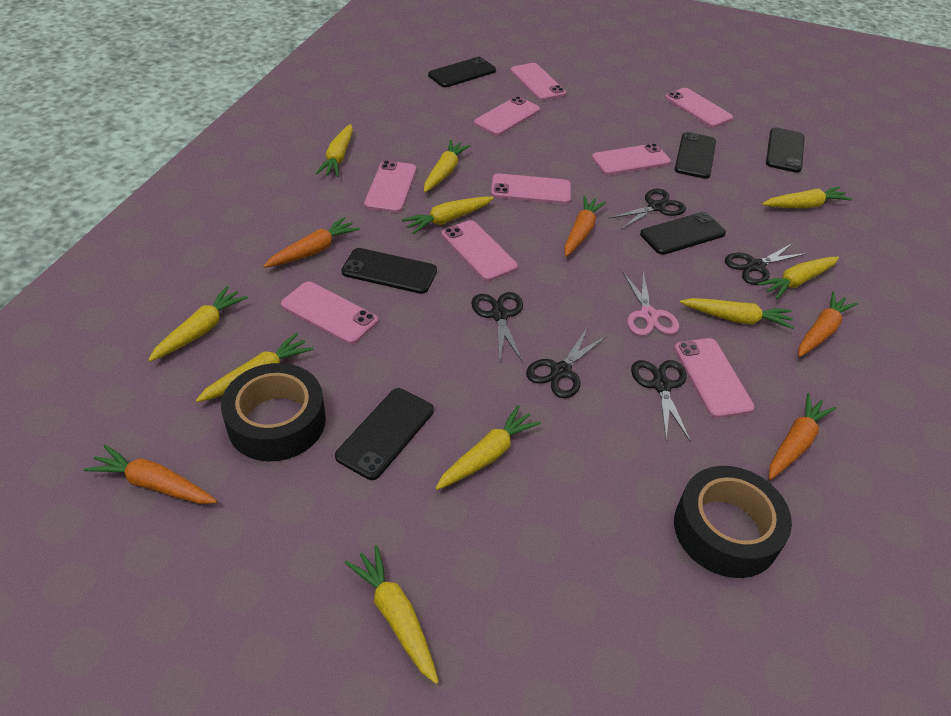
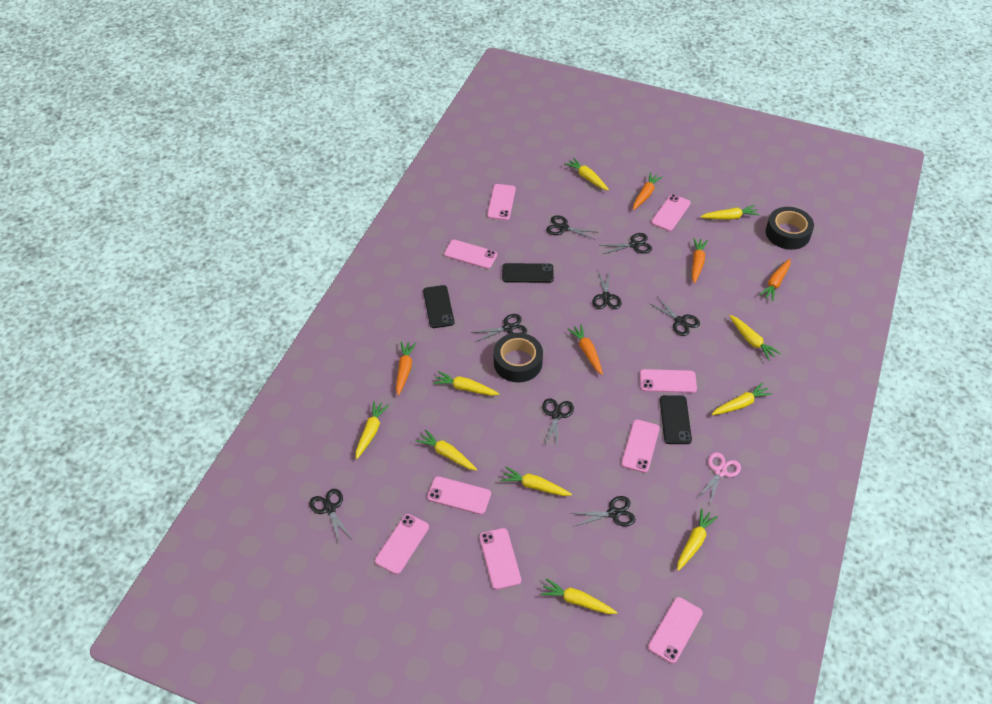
black phone: [335,388,434,480] [341,248,437,294] [428,56,496,87] [640,212,726,255] [674,132,716,179] [766,127,805,173] = 6 -> [423,285,454,328] [502,263,554,283] [660,395,692,444] = 3
black scissors: [471,292,523,362] [526,327,607,398] [608,189,686,230] [631,360,691,442] [725,243,808,285] = 5 -> [309,489,353,543] [471,314,527,342] [542,398,574,446] [546,215,596,239] [570,496,635,527] [592,270,622,309] [599,233,652,254] [649,296,700,336] = 8

